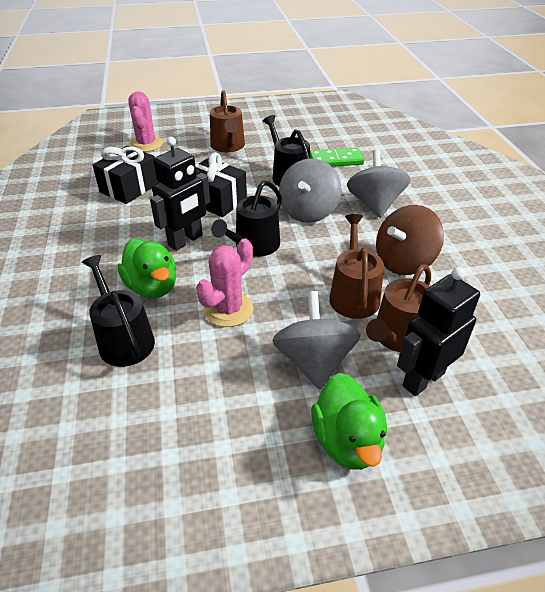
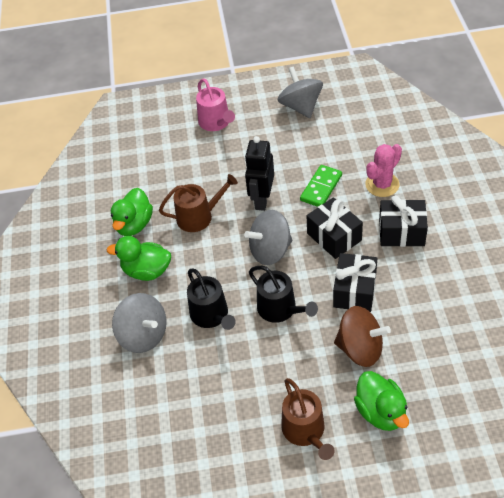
black gift: [92,146,159,204] [195,152,247,217] = 2 -> [307,197,363,259] [333,253,377,312] [379,195,428,247] = 3
black robot: [150,137,210,251] [397,267,480,396] = 2 -> [245,136,274,211] = 1
black watering can: [82,255,155,367] [211,180,282,257] [263,115,310,186] = 3 -> [187,268,236,330] [249,266,318,323] = 2
brown watering can: [210,90,245,152] [329,214,384,319] [366,264,431,352] = 3 -> [159,174,238,232] [281,378,335,460] = 2
green duck: [117,238,177,298] [311,373,387,470] = 2 -> [107,236,171,281] [111,188,153,236] [354,371,409,431] = 3
pink cactus: [128,91,163,152] [196,238,253,327] = 2 -> [365,144,402,197] = 1
pink watering can: none = 0 -> [196,78,235,131] = 1

